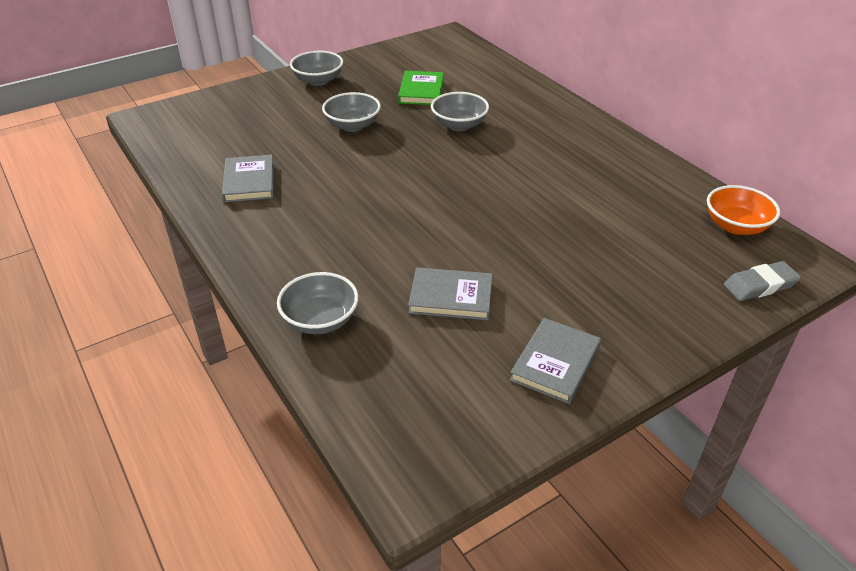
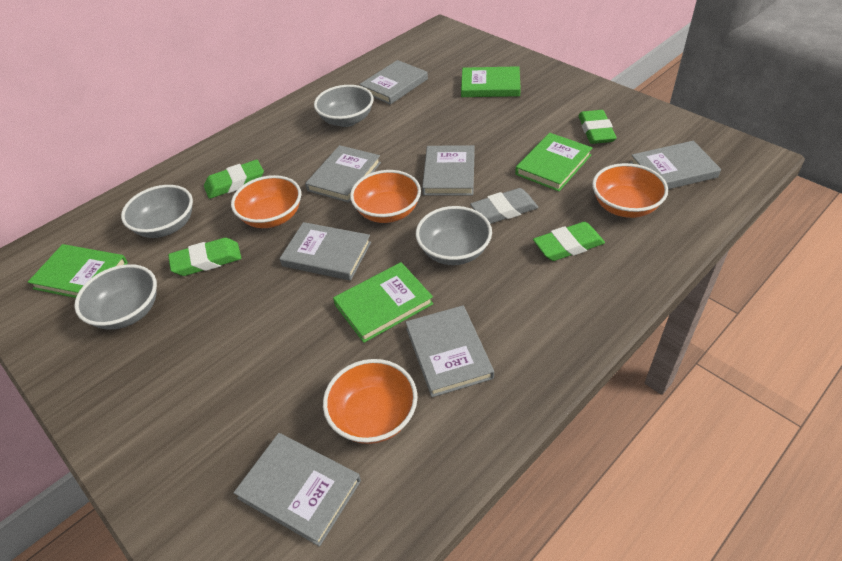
green book: [398,71,444,105] = 1 -> [28,244,128,298] [333,262,434,343] [461,66,521,97] [515,133,592,191] = 4
green eraser: none = 0 -> [168,238,241,276] [204,160,264,199] [533,222,605,261] [578,110,617,144] = 4
grey book: [222,155,274,203] [408,267,493,320] [510,318,601,404] = 3 -> [234,433,361,547] [279,222,371,281] [305,145,381,203] [359,60,428,105] [405,305,494,397] [422,145,475,196] [630,141,721,189] = 7
orange bowl: [707,185,780,235] = 1 -> [231,175,301,228] [323,359,418,444] [350,170,421,223] [592,163,668,218] = 4

